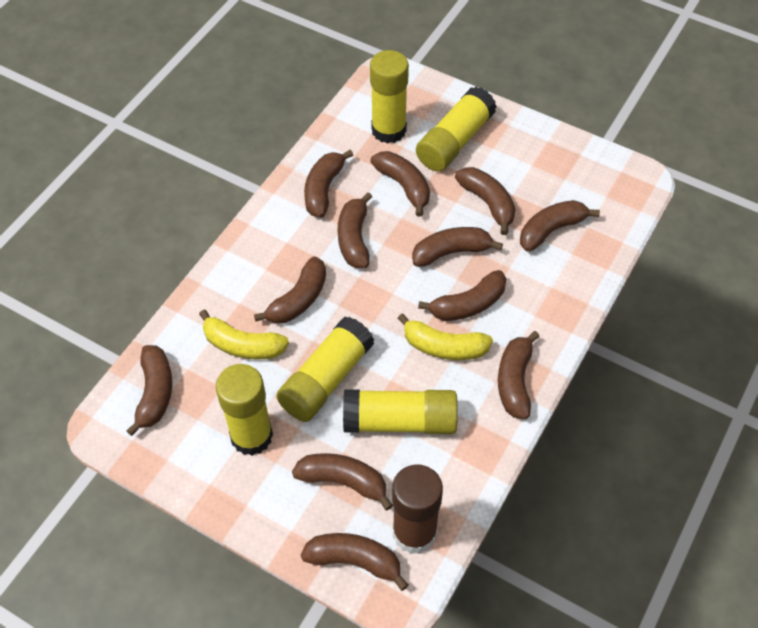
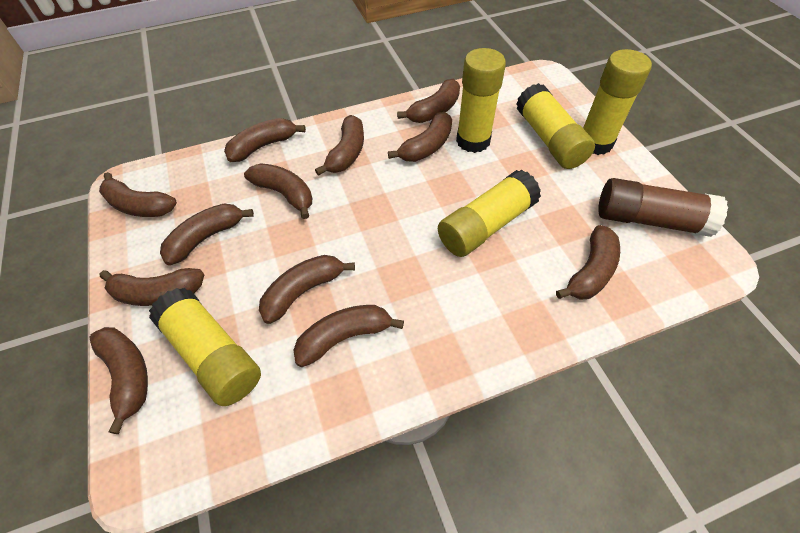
yellow banana: [199,310,289,360] [397,314,493,360] = 2 -> none = 0

